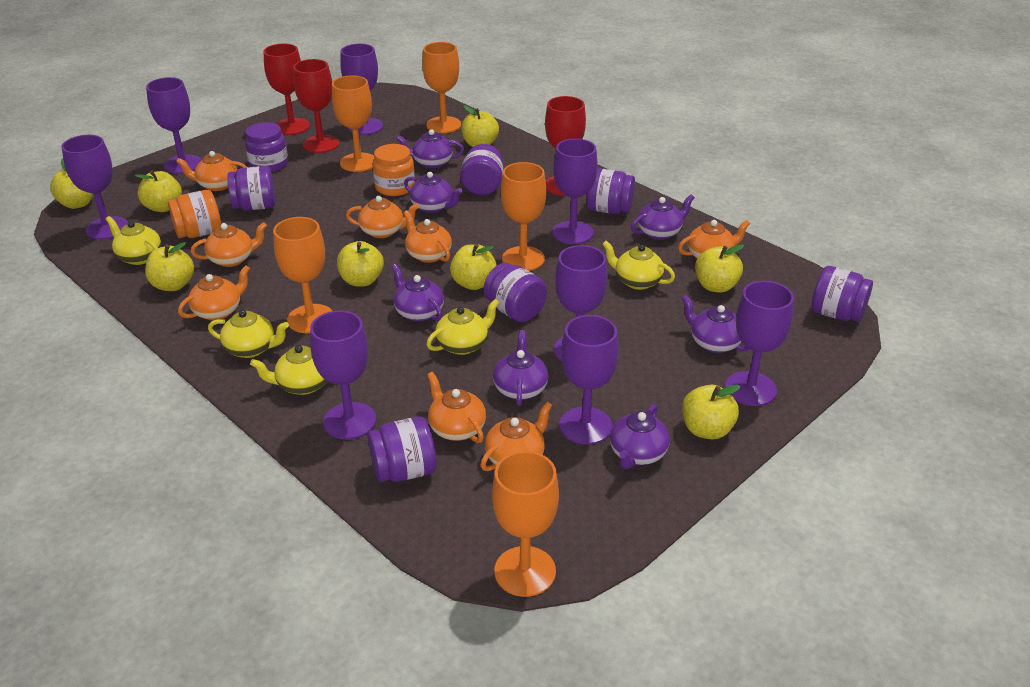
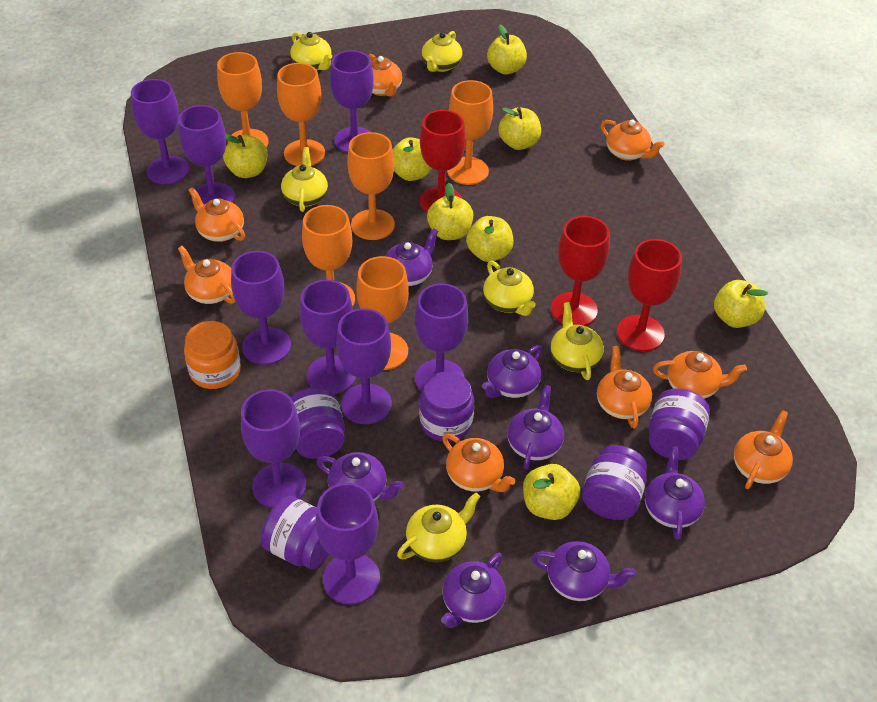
orange goblet: [273,217,332,333] [332,75,374,172] [422,42,461,133] [492,451,559,597] [501,162,546,271] = 5 -> [217,52,269,147] [277,63,325,166] [302,205,355,307] [347,132,395,240] [356,256,409,370] [447,80,493,185] = 6
orange jar: [168,190,221,238] [373,144,415,196] = 2 -> [184,321,241,389] = 1
purple goblet: [61,135,128,240] [146,77,202,174] [310,311,376,439] [340,44,383,135] [552,139,598,244] [554,245,608,361] [559,315,619,445] [725,281,794,406] = 8 -> [131,79,189,184] [178,105,235,205] [231,251,291,365] [241,389,306,508] [300,280,356,394] [316,483,380,605] [330,50,374,153] [336,308,392,424] [415,284,468,392] = 9
purple jar: [227,166,275,211] [245,122,288,172] [368,416,437,482] [460,144,504,195] [484,263,547,322] [587,168,635,214] [811,266,873,322] = 7 -> [261,496,329,570] [290,387,345,459] [419,371,474,442] [582,445,647,520] [649,388,710,460] = 5
yellow teapot: [106,216,161,265] [208,310,289,358] [250,345,327,395] [426,299,500,355] [602,241,675,290] = 5 -> [281,147,328,212] [290,32,332,70] [397,492,480,562] [422,31,463,72] [483,261,536,316] [550,302,604,380] = 6

